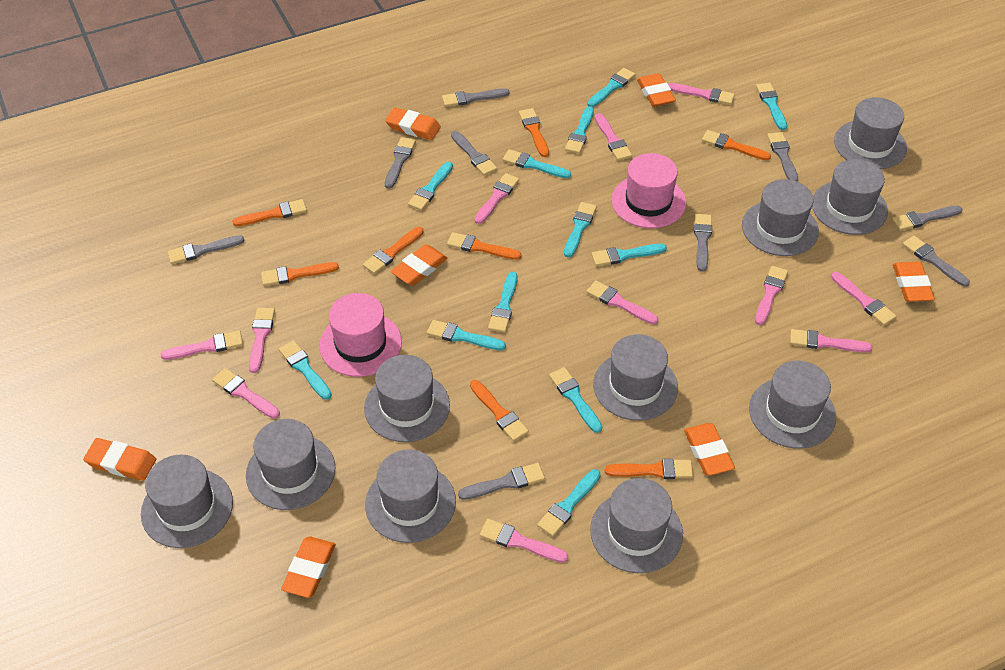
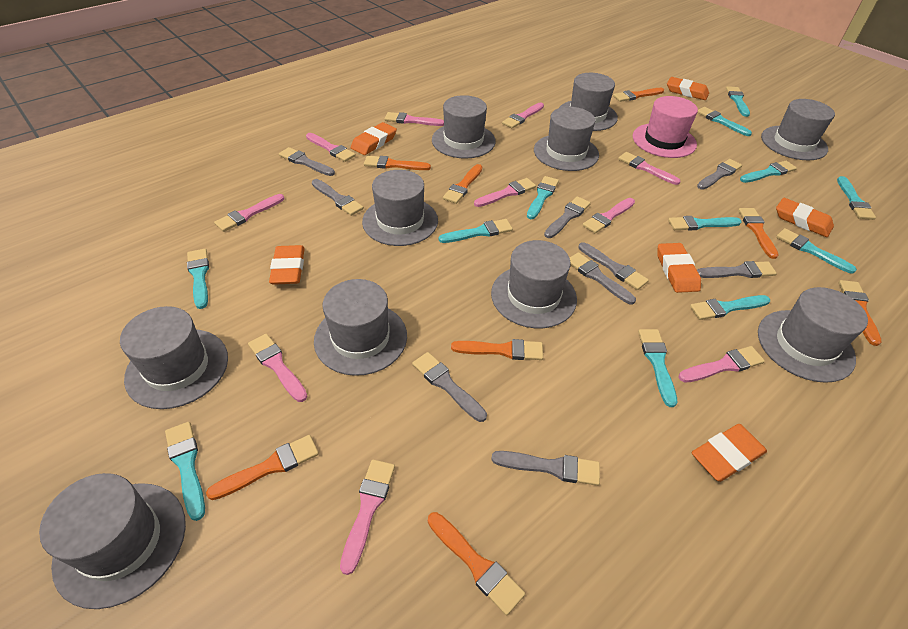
orange eraser: [83,438,156,481] [281,536,336,598] [385,107,441,140] [391,244,447,285] [637,73,676,107] [684,423,735,476] [893,262,935,302] = 7 -> [269,245,305,285] [351,122,397,155] [657,243,701,293] [667,77,709,100] [692,424,767,482] [776,198,834,237] = 6
pink brush: [161,330,243,360] [212,368,280,419] [249,308,275,373] [474,173,519,224] [480,519,568,563] [586,281,658,325] [595,113,632,161] [668,83,735,105] [755,266,788,325] [790,329,872,352] [831,272,897,326] = 11 -> [214,194,284,232] [248,334,308,402] [306,133,356,162] [340,459,395,575] [384,112,444,126] [474,178,536,207] [502,103,544,128] [583,198,635,233] [618,152,681,185] [678,346,765,383] = 10
pink hat: [319,293,402,377] [611,153,686,228] = 2 -> [632,96,698,158] = 1

